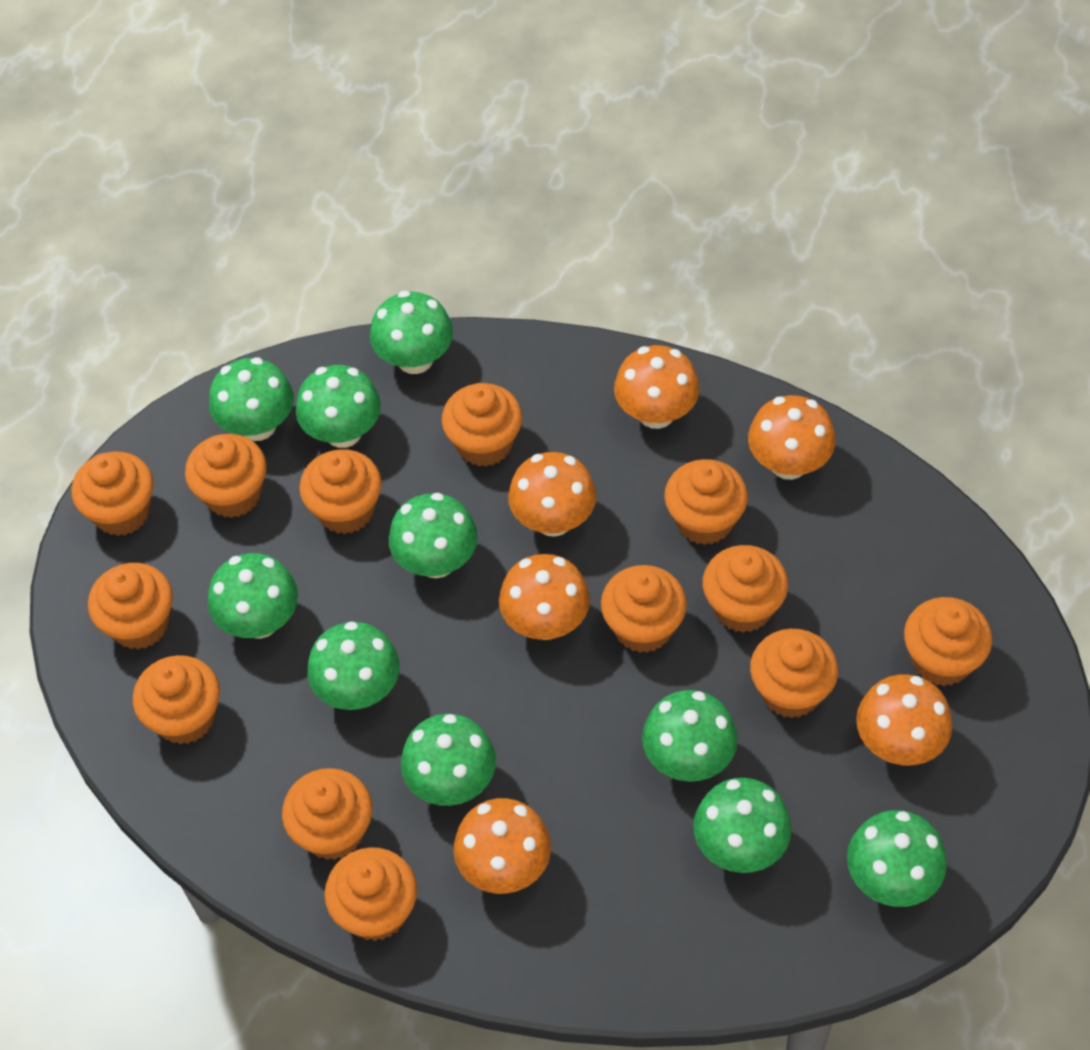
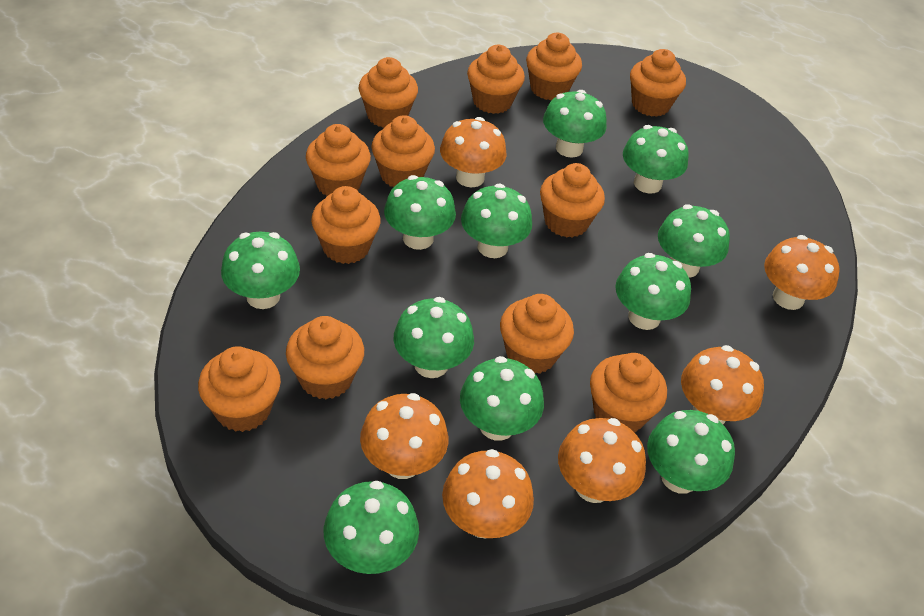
green mushroom: [208,553,298,639] [209,357,294,441] [296,365,381,448] [307,621,400,710] [370,291,453,374] [389,493,478,578] [401,714,496,806] [642,690,738,782] [693,778,792,873] [847,810,947,907] = 10 -> [221,232,300,309] [324,481,419,574] [384,175,456,250] [394,297,474,378] [460,356,544,441] [461,184,532,258] [543,90,607,158] [615,253,691,330] [623,125,689,194] [647,410,735,494] [658,204,730,278] = 11
orange cupcake: [71,452,153,536] [88,563,173,650] [133,655,220,744] [185,434,267,518] [282,768,372,860] [299,449,382,534] [324,847,417,941] [442,383,522,467] [601,565,687,653] [664,459,748,545] [703,545,788,633] [750,629,838,718] [904,597,992,686] = 13 -> [198,346,281,432] [286,316,364,399] [306,124,371,196] [311,186,381,264] [359,57,418,128] [372,115,435,187] [467,45,525,114] [500,294,574,374] [526,33,582,100] [540,163,605,238] [590,353,667,432] [630,49,686,117] = 12

